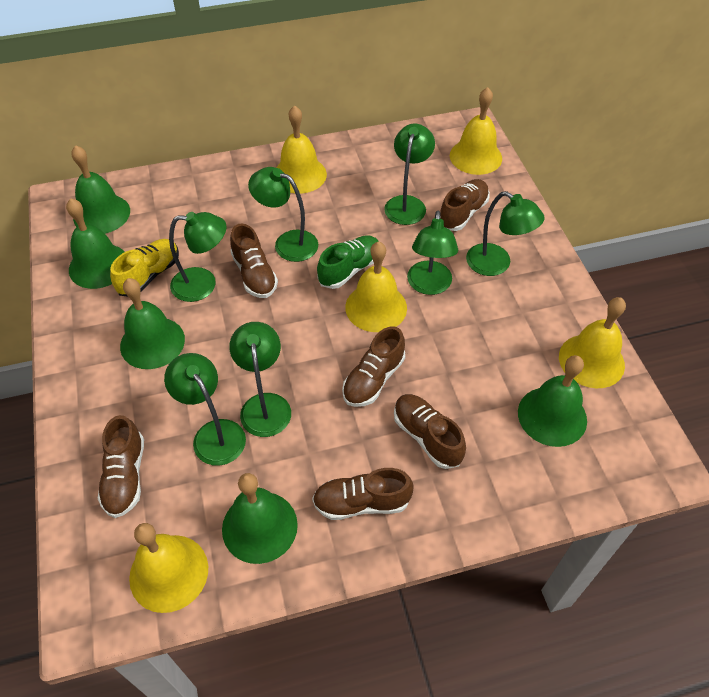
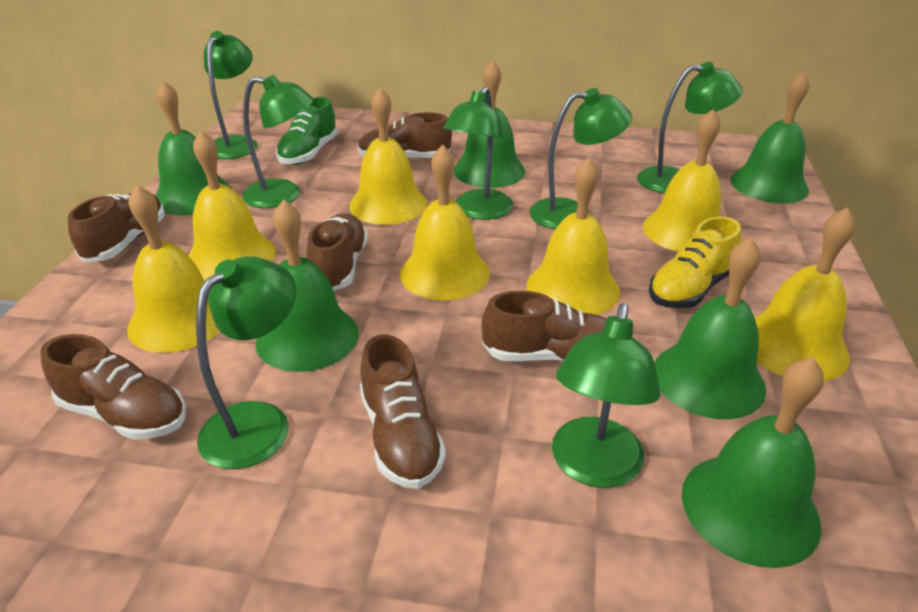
green bell: [66,198,125,289] [71,145,130,234] [120,278,185,369] [222,473,298,564] [518,355,587,447] = 5 -> [155,81,232,216] [256,200,359,372] [454,60,525,188] [655,237,766,419] [682,357,824,568] [730,71,810,203] = 6
yellow bell: [129,523,208,613] [276,105,327,194] [345,242,407,332] [450,87,502,175] [559,297,626,388] = 5 -> [127,185,220,353] [188,131,276,280] [349,88,427,225] [400,145,490,300] [527,157,620,315] [643,109,721,251] [754,207,856,381] = 7

